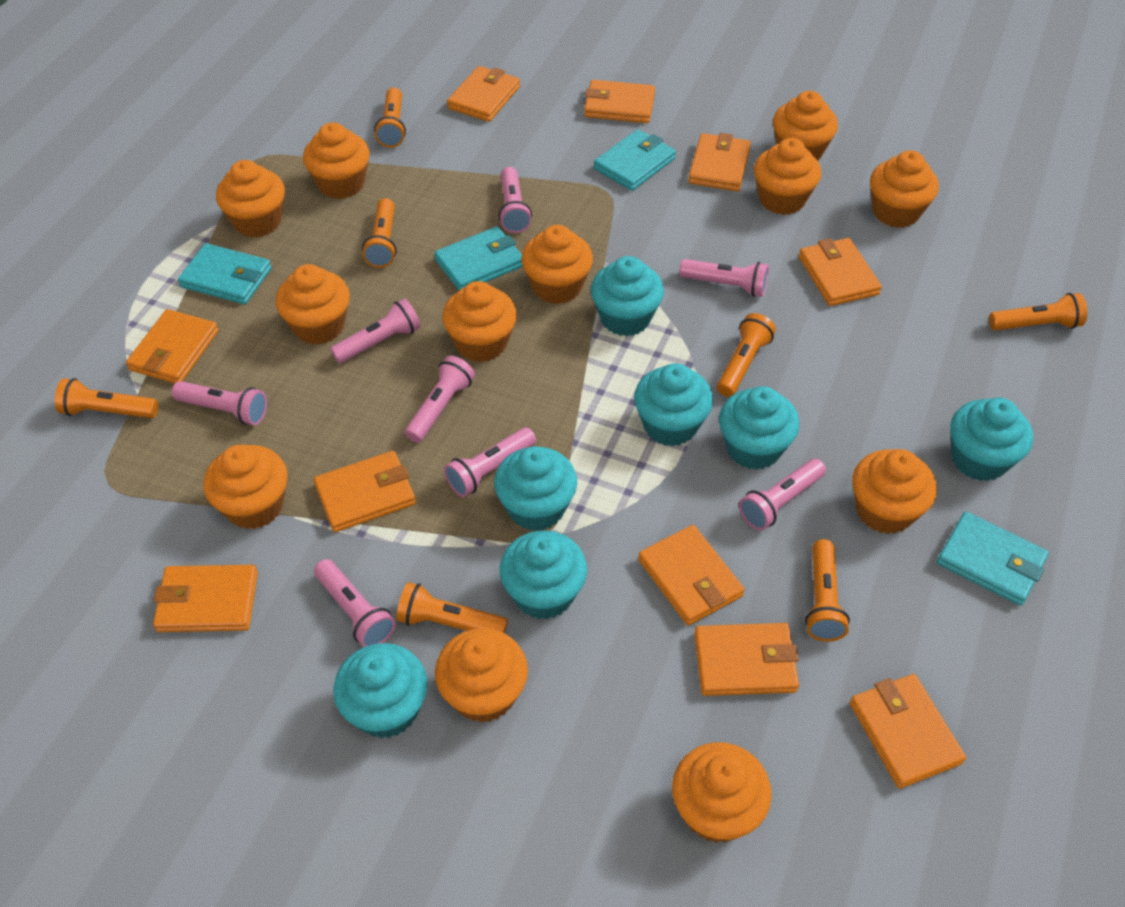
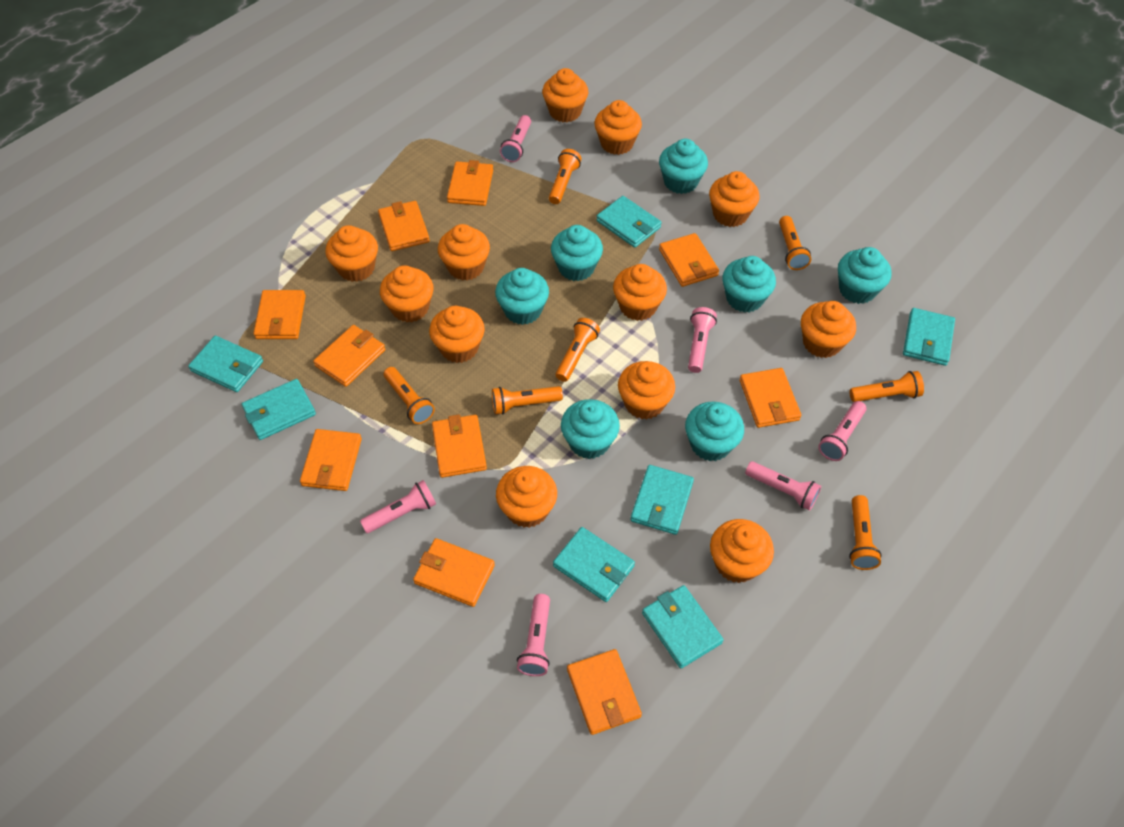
pink flashlight: [172,381,267,425] [314,559,396,647] [330,299,421,363] [405,356,475,443] [444,427,536,497] [498,167,532,233] [679,259,769,297] [739,459,826,530] = 8 -> [360,480,436,533] [500,115,531,162] [517,594,550,676] [688,307,717,373] [745,461,821,511] [818,401,867,461] = 6
turquoise wallet: [178,243,272,304] [434,226,523,291] [594,129,676,191] [937,512,1049,606] = 4 -> [188,336,263,392] [242,379,316,440] [553,527,635,602] [596,196,662,248] [630,465,694,535] [642,585,724,669] [903,308,955,366] = 7

